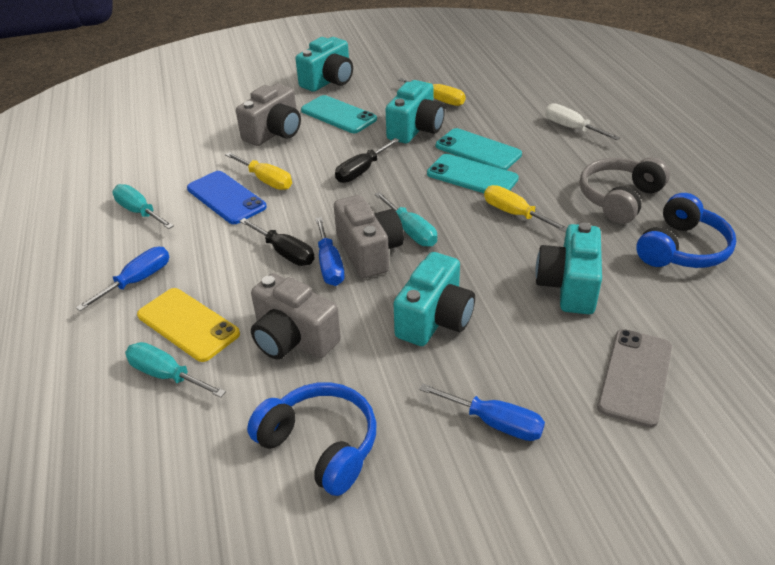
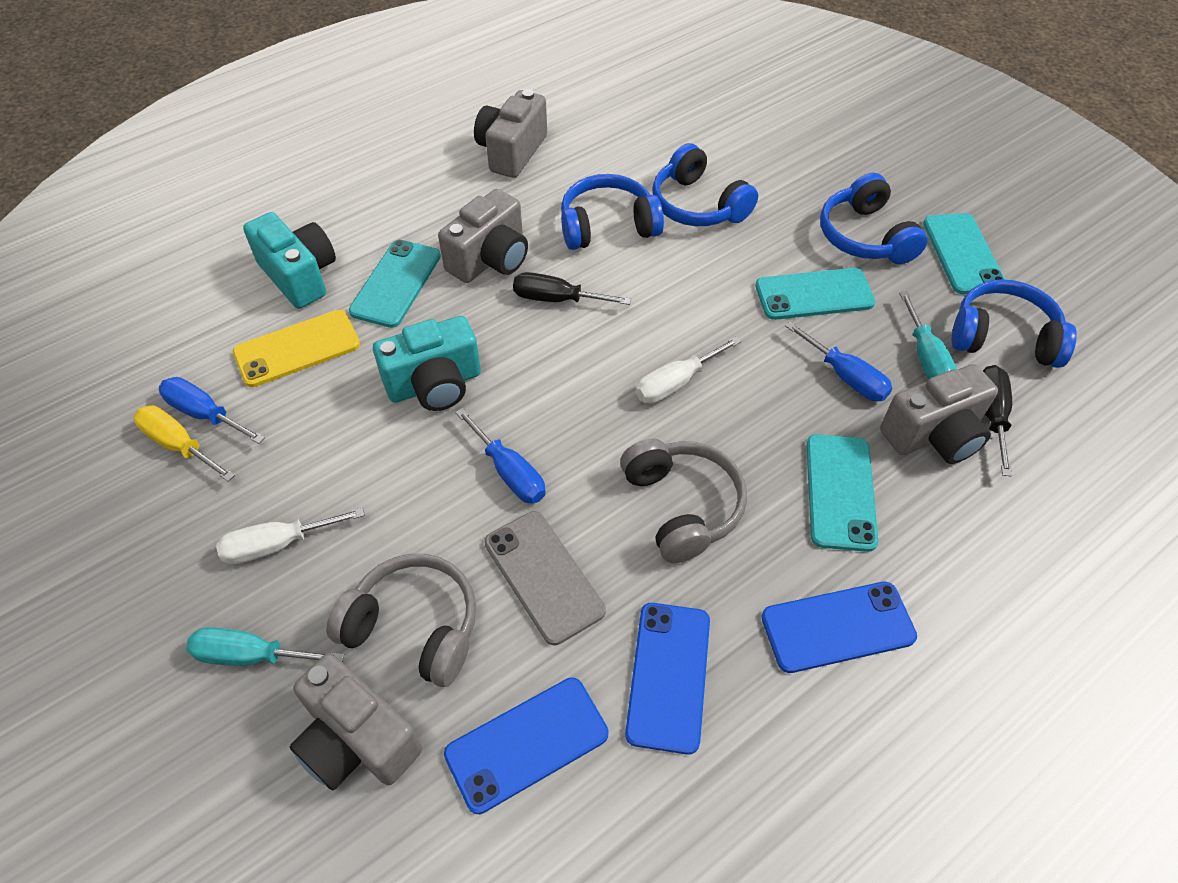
blue headphones: [247,382,376,496] [636,193,736,268] = 2 -> [561,174,664,250] [652,143,758,226] [820,173,928,264] [952,279,1077,368] = 4
blue phone: [187,171,267,224] = 1 -> [444,677,609,814] [625,603,710,755] [761,582,917,673] = 3
grey camera: [236,84,301,146] [251,273,341,360] [334,195,404,278] = 3 -> [290,654,422,790] [438,189,528,283] [474,89,547,178] [880,364,998,464] = 4
grey headphones: [580,157,670,224] = 1 -> [326,554,476,687] [620,439,747,563] = 2
turquoise camera: [295,37,353,92] [386,80,445,143] [394,252,475,346] [535,222,602,314] = 4 -> [243,212,336,309] [373,316,481,411] = 2
turquoise phone: [301,95,377,133] [427,154,519,193] [436,128,522,170] = 3 -> [349,240,441,328] [755,268,876,320] [806,434,878,552] [923,213,1005,294] = 4
turquoise screwdriver: [112,184,174,229] [125,342,226,398] [374,192,437,247] = 3 -> [186,627,344,666] [899,291,957,380] = 2
white screwdriver: [545,103,620,140] = 1 -> [216,508,365,564] [636,337,741,404] = 2
yellow screwdriver: [225,152,292,190] [398,78,466,106] [484,185,567,232] = 3 -> [134,405,235,482] = 1

